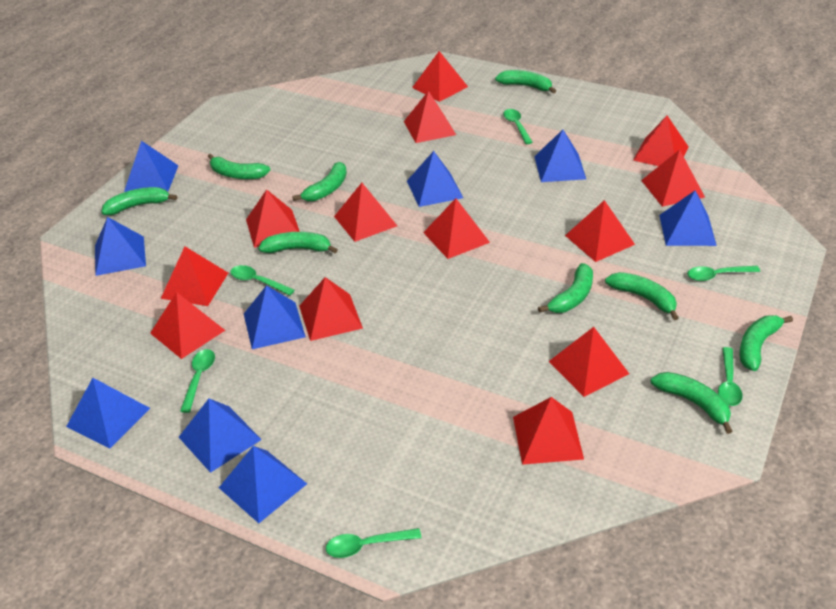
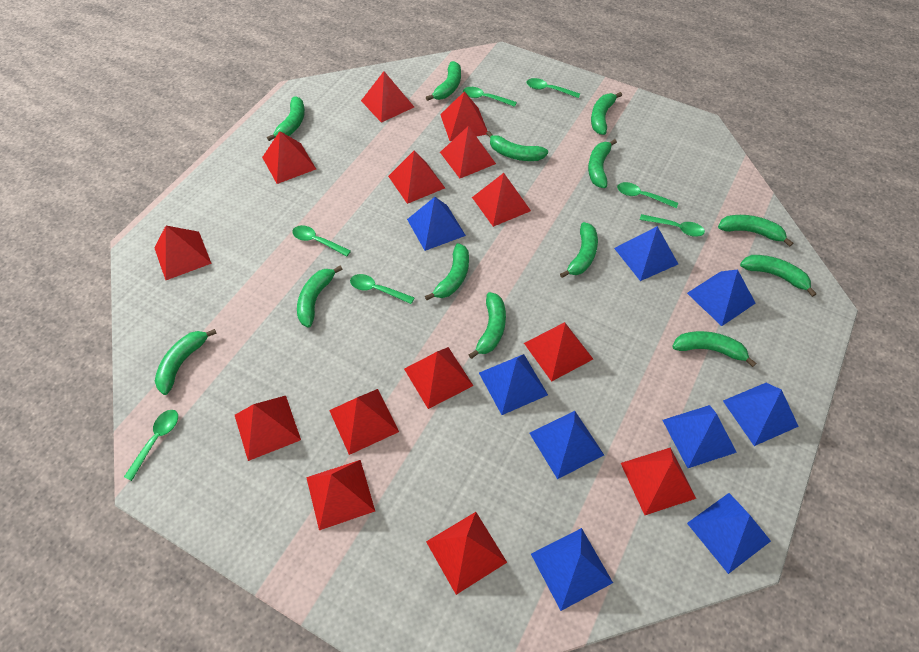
green banana: [102,187,177,215] [208,154,270,179] [258,232,338,253] [292,162,347,201] [495,70,556,94] [538,263,593,313] [605,272,679,320] [651,372,733,434] [739,315,793,371] = 9 -> [155,329,217,395] [267,96,305,141] [297,266,343,327] [425,243,469,300] [426,61,461,101] [469,292,506,359] [486,131,548,161] [560,222,598,278] [588,139,617,188] [591,92,622,135] [672,331,756,367] [718,215,793,247] [740,255,817,297] = 13
green spoon: [180,349,215,413] [231,265,295,295] [326,528,421,558] [503,109,533,144] [687,266,760,281] [718,347,743,406] = 6 -> [124,410,178,481] [292,225,351,256] [350,274,415,304] [463,87,517,107] [527,78,580,98] [617,182,678,208] [640,214,705,237] = 7
red pyramid: [150,292,225,359] [161,247,228,306] [246,189,300,248] [299,277,363,341] [334,183,397,242] [404,91,456,143] [412,51,468,102] [423,198,490,259] [513,397,584,465] [549,327,629,397] [565,200,635,262] [633,115,689,166] [641,150,705,207] = 13 -> [154,226,212,280] [235,396,301,461] [262,131,316,184] [306,460,375,530] [329,389,399,455] [361,71,414,123] [388,150,445,204] [404,347,473,409] [426,512,507,595] [440,91,487,141] [440,126,496,178] [472,173,531,227] [524,322,593,382] [621,448,696,515] = 14

